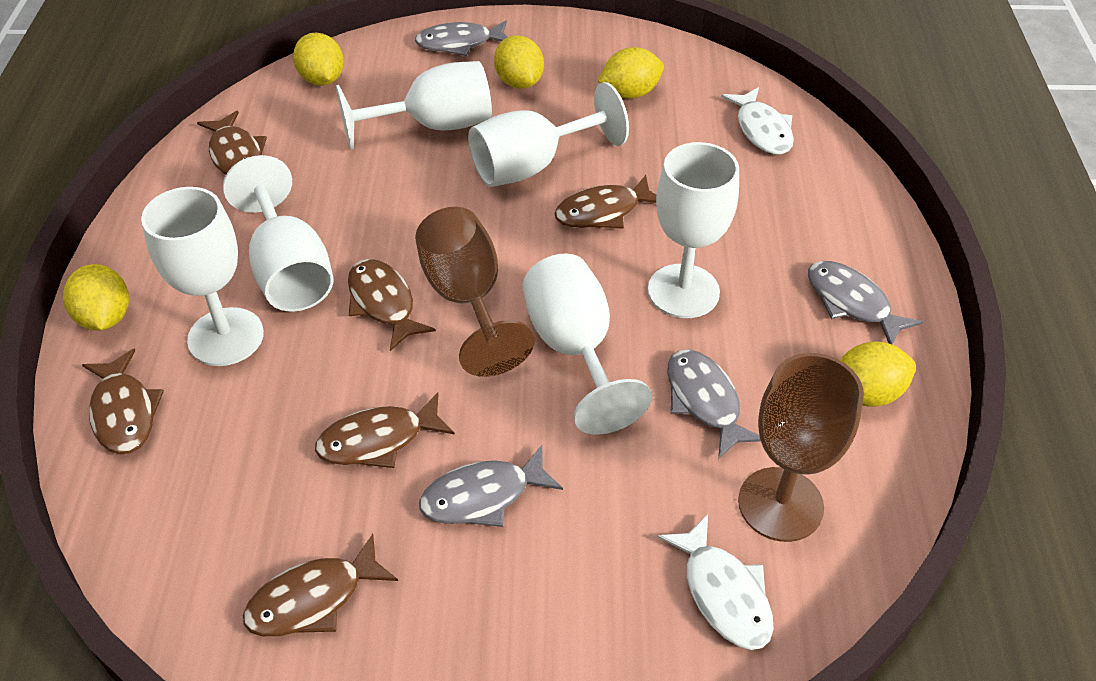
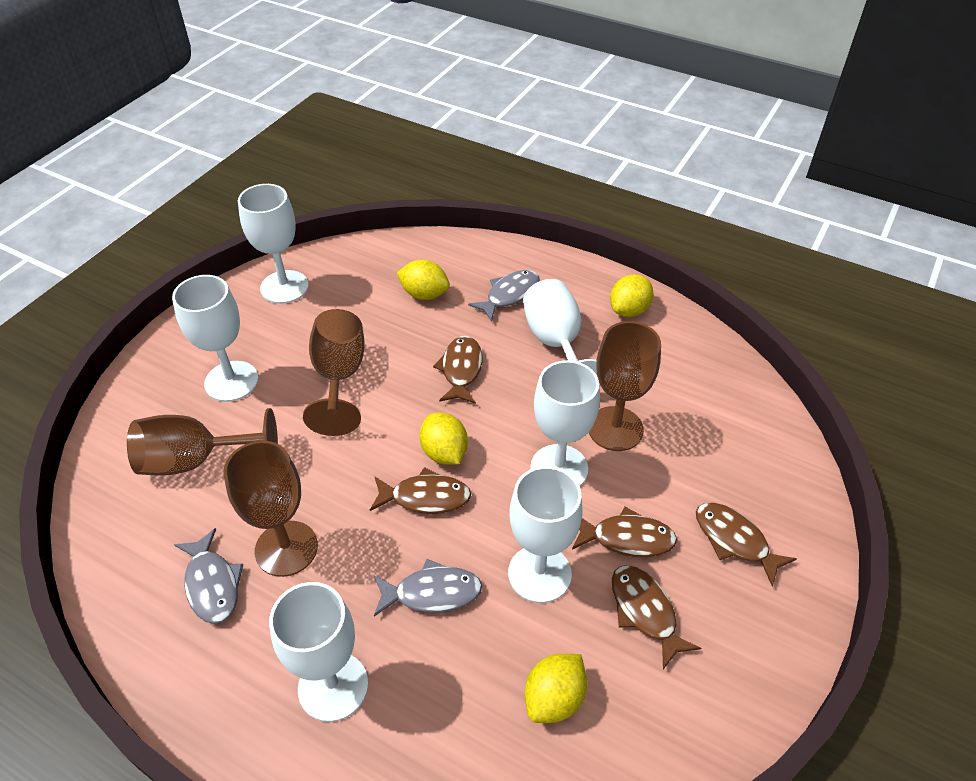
brown fish: [82,348,164,454] [197,111,267,175] [243,534,398,636] [315,392,455,468] [348,259,436,351] [554,175,656,229] = 6 -> [370,467,471,514] [433,336,482,404] [572,507,677,557] [612,565,701,669] [696,503,797,586] = 5
brown goblet: [415,207,535,377] [738,353,864,542] = 2 -> [127,408,278,476] [223,441,318,577] [303,309,365,436] [589,321,661,451] = 4
grey fish: [415,21,507,56] [419,445,563,527] [667,349,761,459] [808,261,923,345] = 4 -> [174,528,243,624] [374,559,482,617] [468,270,540,322] = 3
white fish: [657,514,774,650] [721,87,794,154] = 2 -> none = 0
yellow lemon: [63,264,129,331] [293,32,344,86] [494,35,544,89] [598,47,664,99] [840,341,916,407] = 5 -> [397,260,450,300] [419,413,468,465] [525,654,587,723] [610,274,653,317] = 4

